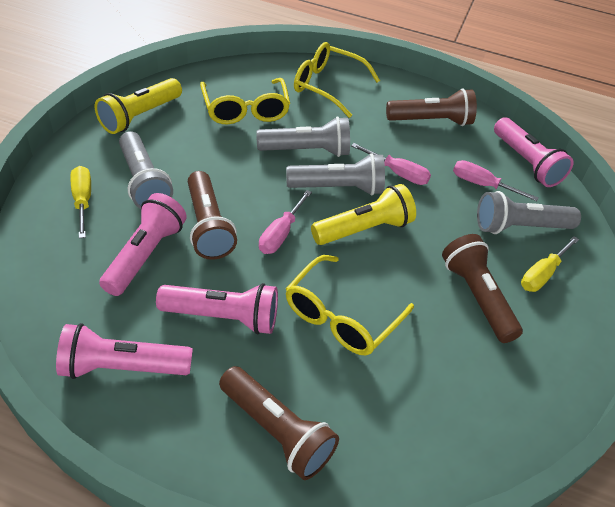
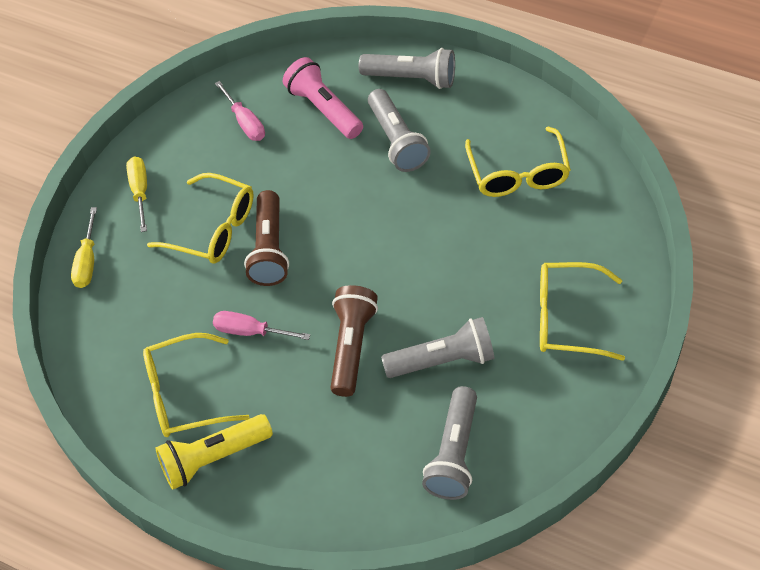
brown flashlight: [188,171,237,260] [219,366,339,480] [386,88,477,126] [442,234,523,343] = 4 -> [244,190,289,286] [330,285,378,397] = 2
pink flashlight: [56,323,193,379] [99,193,187,296] [156,283,278,334] [494,117,573,187] = 4 -> [283,57,363,139] = 1
pink screwdriver: [259,190,312,254] [351,143,431,185] [453,160,539,201] = 3 -> [213,311,310,340] [215,81,265,141] = 2
yellow flashlight: [95,78,182,134] [311,184,416,245] = 2 -> [155,414,273,490] = 1
yellow glasses: [200,78,290,124] [286,255,414,355] [294,42,380,118] = 3 -> [143,333,250,437] [147,173,254,264] [465,126,571,197] [540,262,625,361] = 4

